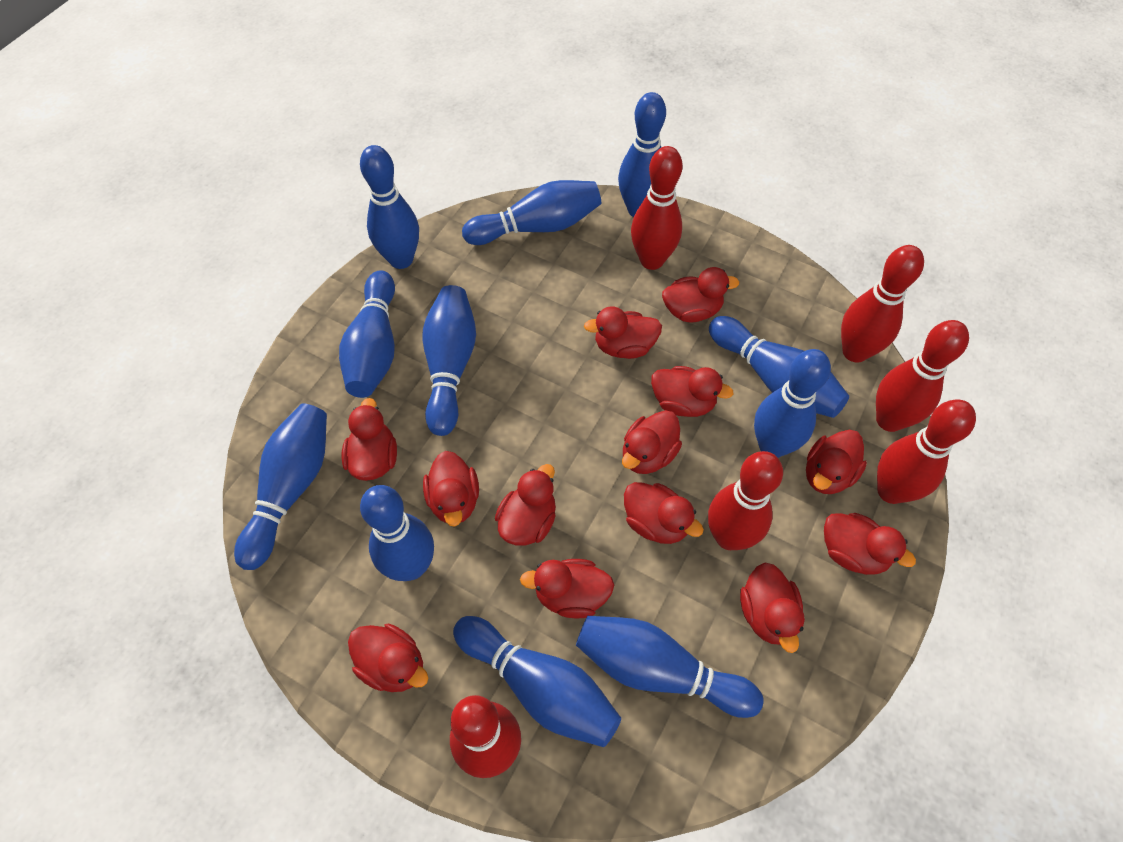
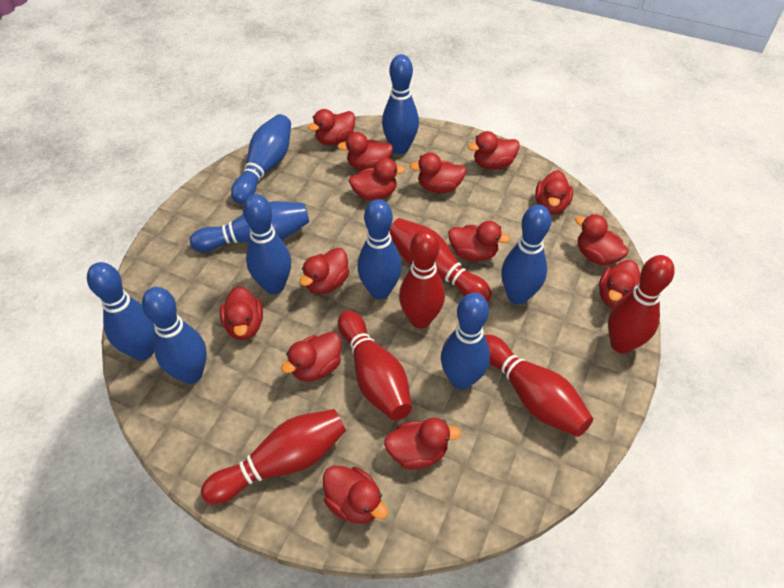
blue bowling pin: [234,403,327,570] [339,270,395,398] [360,145,419,269] [360,485,434,581] [422,285,476,436] [453,616,621,747] [462,180,601,245] [576,616,763,718] [618,92,666,217] [709,316,849,418] [754,349,831,458] = 11 -> [87,262,155,360] [142,287,207,384] [190,201,309,252] [231,114,291,204] [243,194,291,294] [357,199,402,299] [382,54,419,154] [441,293,490,390] [501,205,551,305] = 9
red duck: [341,398,397,481] [348,623,428,692] [423,451,479,527] [495,464,556,546] [520,559,614,618] [584,306,662,359] [622,410,682,474] [624,482,704,544] [651,366,734,417] [662,267,739,323] [740,563,805,653] [806,430,867,494] [824,513,916,575] = 13 -> [220,286,263,340] [281,332,342,382] [300,248,350,294] [308,109,355,145] [323,466,388,524] [337,132,393,171] [349,158,406,201] [384,418,461,470] [410,153,466,193] [448,221,510,261] [468,131,520,169] [535,170,573,215] [575,214,629,266] [599,260,640,307] = 14

